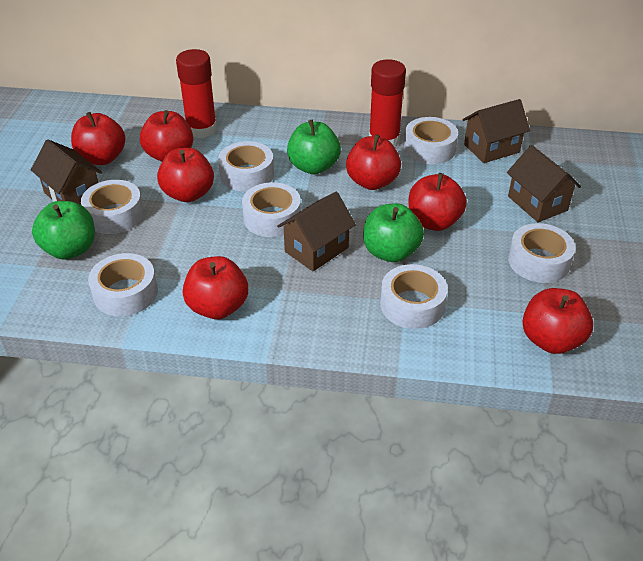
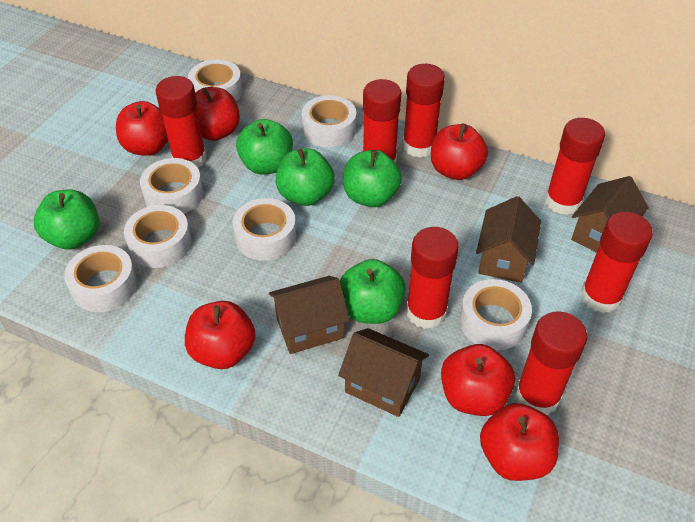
green apple: [32,201,95,260] [287,120,341,174] [363,203,424,262] = 3 -> [34,190,99,250] [236,119,293,174] [276,148,335,206] [340,259,406,324] [343,150,402,207] = 5
red apple: [71,112,125,165] [140,110,193,162] [157,148,214,202] [183,256,248,319] [346,134,401,190] [409,173,467,231] [522,288,593,354] = 7 -> [116,101,168,156] [185,301,256,369] [195,87,240,141] [431,123,488,180] [441,344,515,416] [480,403,559,481] = 6
red glue stick: [176,49,217,138] [369,59,406,147] = 2 -> [156,76,207,168] [363,79,401,163] [403,64,445,158] [406,227,459,329] [515,311,587,415] [545,118,605,215] [580,212,653,313] = 7

